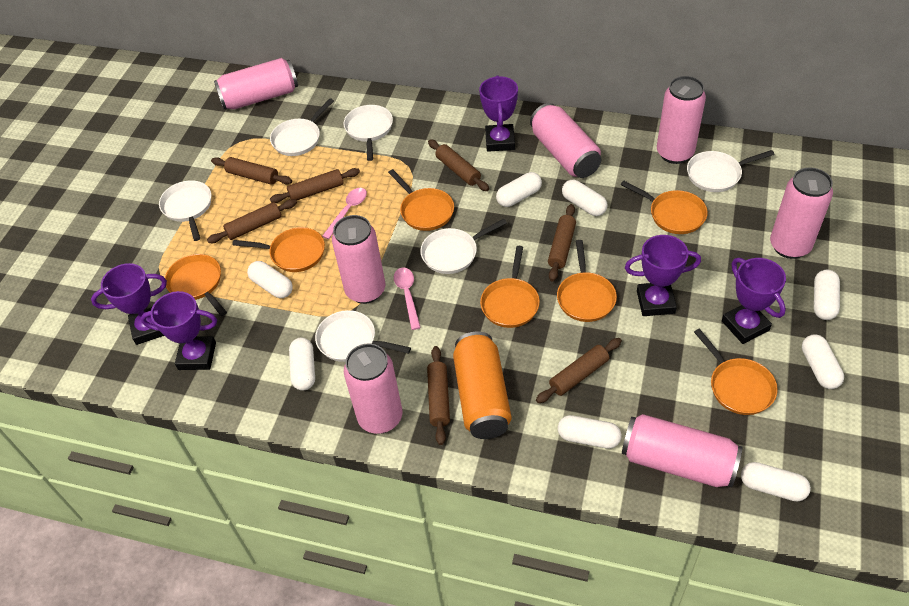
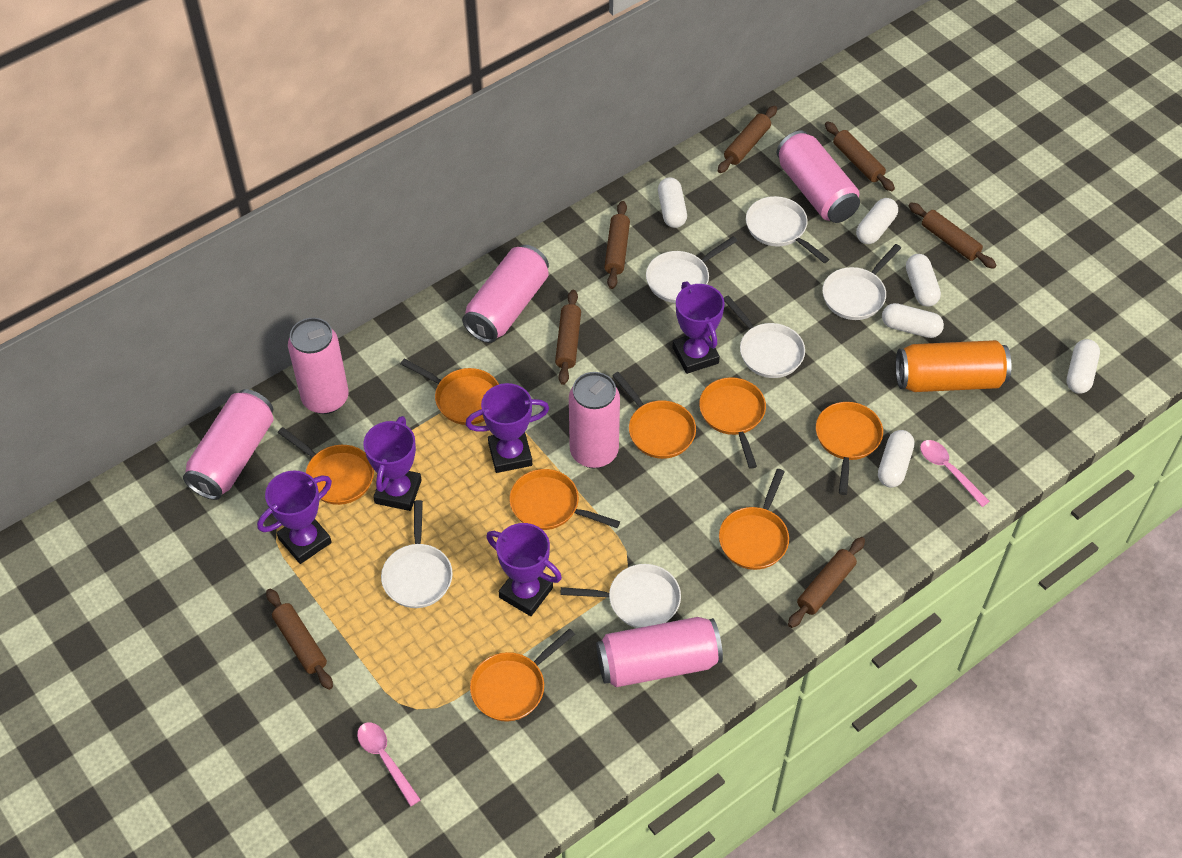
orange pan: [165,254,227,316] [233,227,325,272] [388,169,454,231] [480,246,540,328] [557,240,617,322] [621,181,708,234] [694,328,778,415] = 7 -> [278,427,374,505] [401,358,499,425] [470,629,575,722] [509,469,620,530] [612,372,696,459] [699,377,766,469] [719,469,789,570] [816,402,883,495] = 8
pink can: [214,58,298,109] [332,215,386,304] [344,344,402,434] [530,103,601,178] [622,414,743,488] [657,76,706,164] [770,168,833,259] = 7 -> [183,389,274,500] [288,318,349,414] [462,245,549,343] [569,372,620,468] [596,617,723,687] [776,131,860,223] = 6
white capsule: [247,261,293,298] [289,338,315,391] [496,172,542,207] [558,415,621,449] [562,180,608,216] [741,462,811,502] [802,334,844,389] [814,270,840,320] = 8 -> [658,177,687,228] [856,198,898,244] [878,430,914,487] [882,303,944,338] [906,254,941,307] [1067,339,1100,394] = 6

